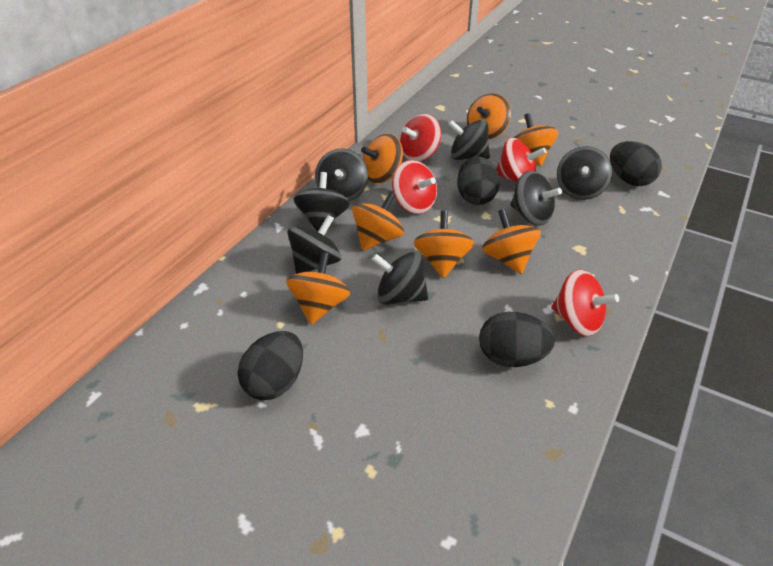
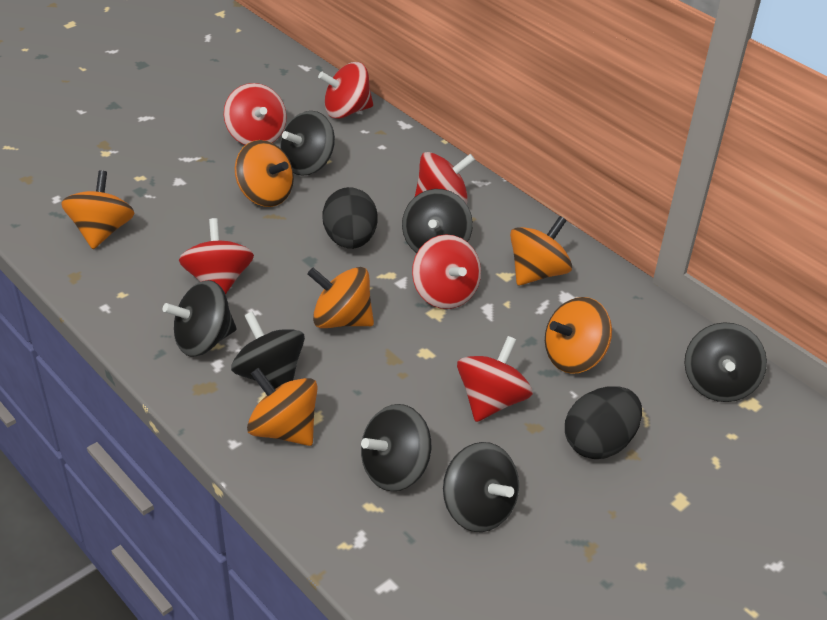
black egg: [238,331,303,400] [457,156,500,205] [479,312,555,367] [610,141,662,186] = 4 -> [322,187,378,249] [565,386,642,459] = 2
orange spinning top: [286,252,351,325] [352,191,404,251] [361,134,403,184] [413,211,474,278] [467,93,511,140] [482,209,541,274] [514,113,558,167] = 7 -> [61,170,134,249] [235,140,294,207] [247,368,318,446] [307,267,374,328] [510,216,572,286] [545,297,612,374] = 6
red spinning top: [392,160,437,214] [400,114,441,162] [496,138,546,183] [551,270,619,336] = 4 -> [179,218,254,295] [224,83,287,145] [318,62,373,119] [412,234,481,309] [415,152,475,204] [457,336,533,422] = 6

